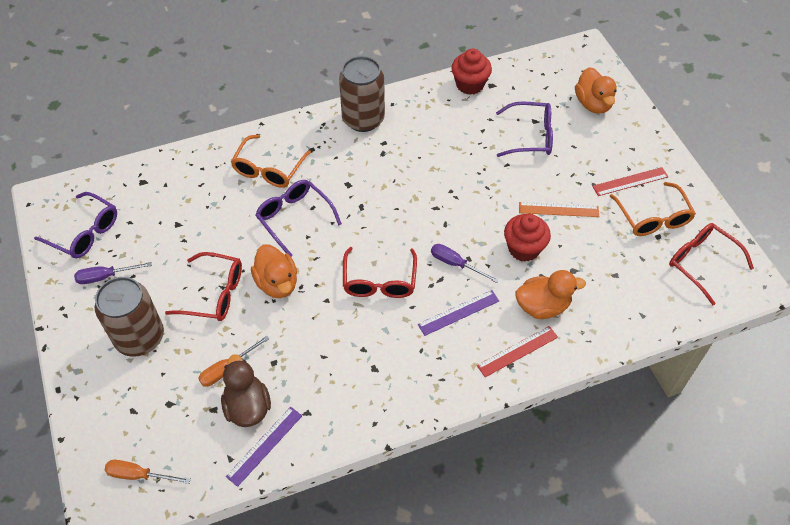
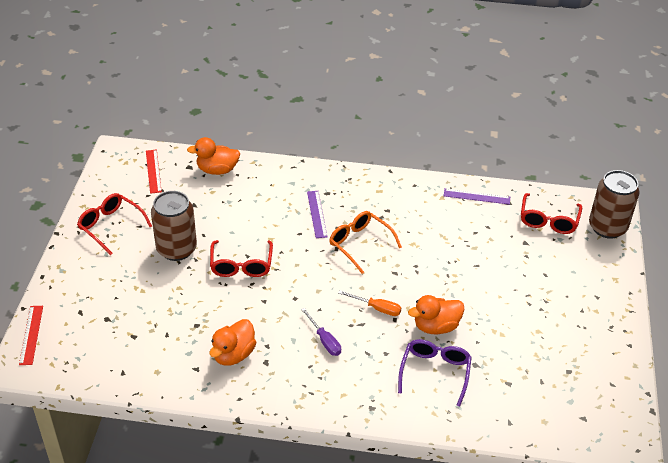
brown duck: [221,354,271,427] = 1 -> none = 0
orange glasses: [231,135,311,188] [610,182,696,236] = 2 -> [329,211,402,274] = 1
orange ruler: [519,202,599,217] = 1 -> none = 0
orange screwdriver: [105,460,191,484] [198,336,269,387] = 2 -> [338,291,401,316] = 1
purple glasses: [34,192,117,258] [255,180,342,257] [496,101,553,157] = 3 -> [398,339,472,407] = 1
purple screwdriver: [74,262,152,284] [431,244,499,283] = 2 -> [301,308,341,356] = 1
red cupcake: [451,49,492,95] [504,214,551,262] = 2 -> none = 0

